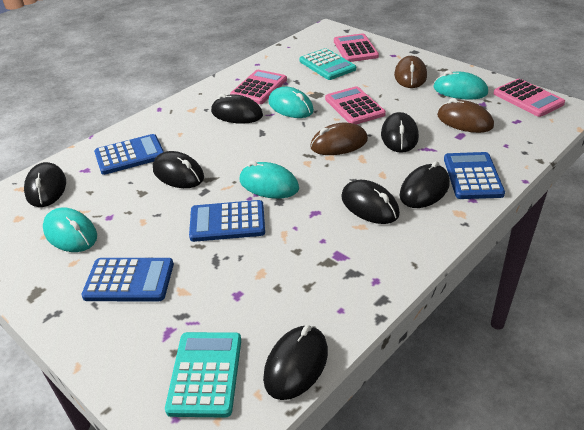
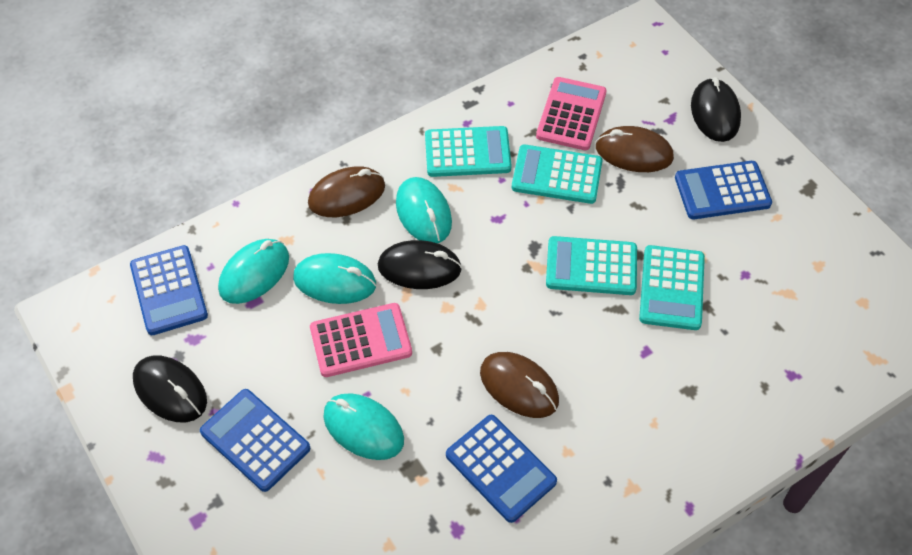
black mouse: [24,162,66,207] [153,151,204,188] [211,94,263,124] [263,325,328,400] [341,180,400,224] [381,112,419,153] [400,161,450,208] = 7 -> [133,355,207,422] [378,240,462,289] [691,77,741,142] = 3
pink calculator: [230,70,287,104] [325,86,386,125] [334,33,379,62] [493,79,565,117] = 4 -> [310,303,412,377] [536,77,607,150] = 2
turquoise calculator: [165,332,241,418] [299,48,356,80] = 2 -> [425,126,512,177] [512,145,603,204] [546,236,637,295] [639,245,705,330] = 4

